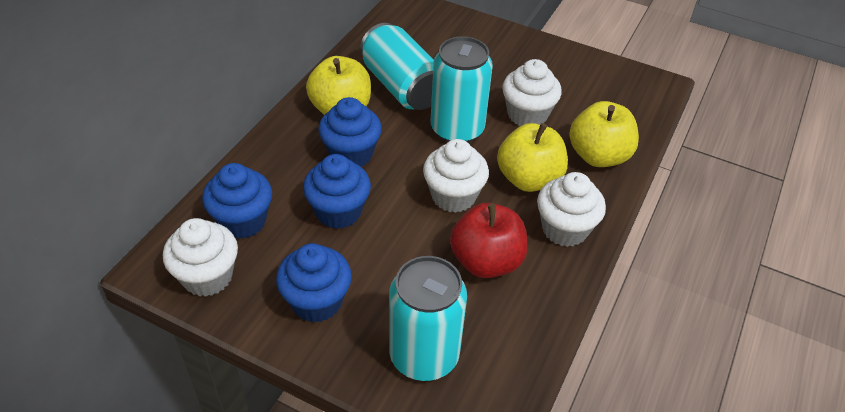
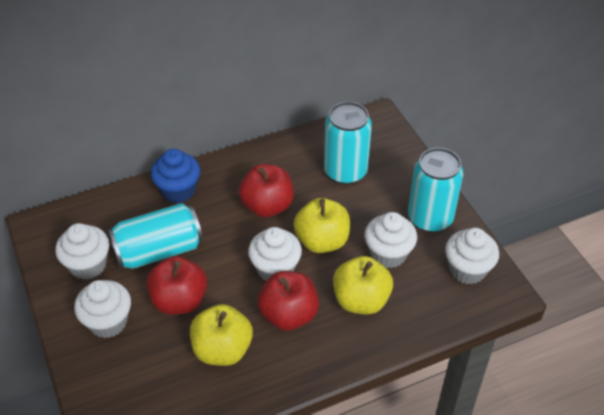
blue cupcake: [202,163,272,239] [276,243,352,323] [303,154,371,229] [318,97,382,167] = 4 -> [151,149,200,203] = 1
red apple: [450,203,528,278] = 1 -> [146,256,207,315] [239,164,294,217] [258,271,319,331] = 3
white cupcake: [163,218,238,297] [423,139,489,213] [502,59,562,126] [537,172,606,247] = 4 -> [55,223,110,280] [74,280,131,338] [248,227,302,281] [364,212,417,268] [445,228,499,284] = 5

